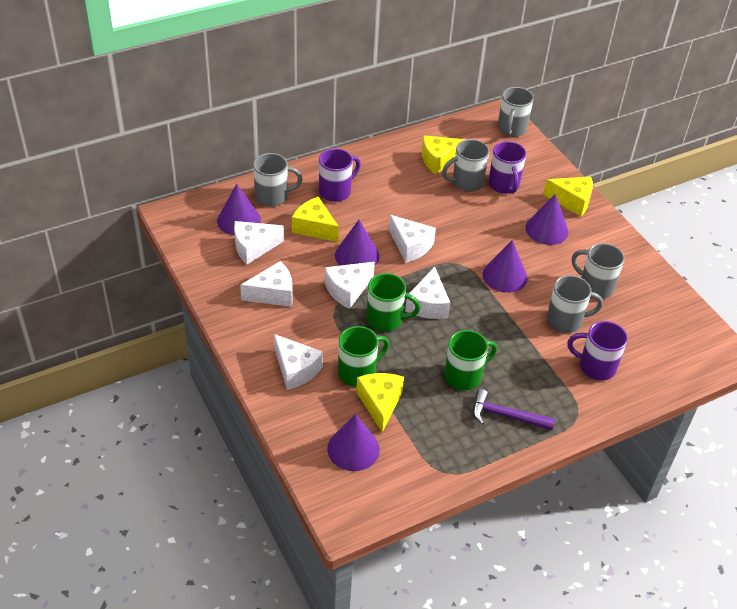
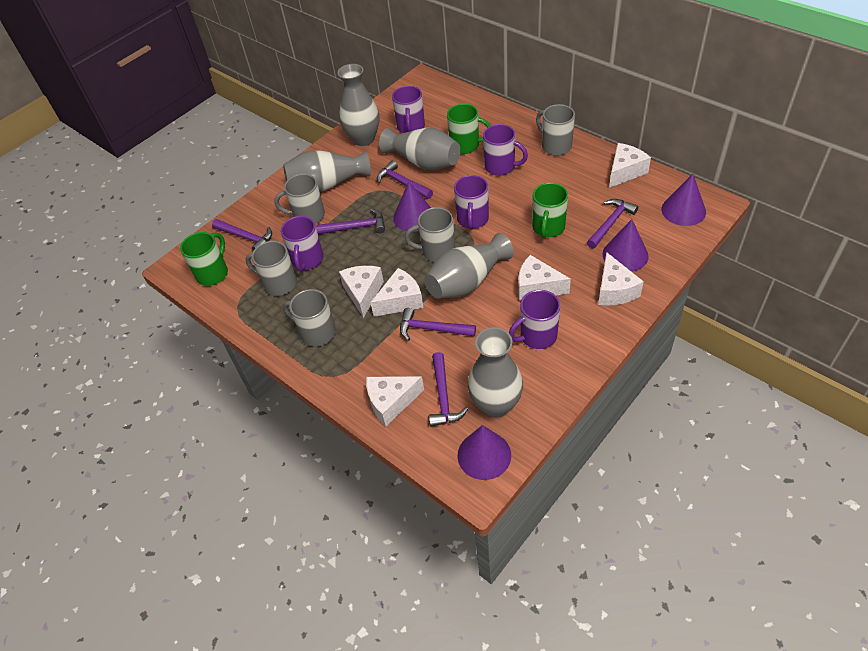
grey vase: none = 0 -> [283,150,371,192] [337,64,379,146] [379,128,460,170] [424,233,514,299] [468,327,523,417] = 5
purple cone: [217,184,261,236] [327,414,380,471] [335,220,379,266] [483,240,527,293] [525,194,569,245] = 5 -> [393,182,431,232] [458,425,511,480] [602,219,649,272] [661,174,706,226] = 4
purple hammer: [473,389,555,430] = 1 -> [212,219,272,251] [316,208,385,235] [377,160,433,199] [400,308,476,341] [429,352,468,427] [587,199,638,249] = 6
purple mug: [319,148,361,202] [488,141,526,194] [567,321,628,381] = 3 -> [281,216,323,272] [392,86,425,133] [454,175,489,230] [483,124,528,176] [509,290,560,349] = 5
yellow cheese: [292,196,339,242] [356,373,404,432] [422,135,466,175] [543,177,593,217] = 4 -> none = 0

